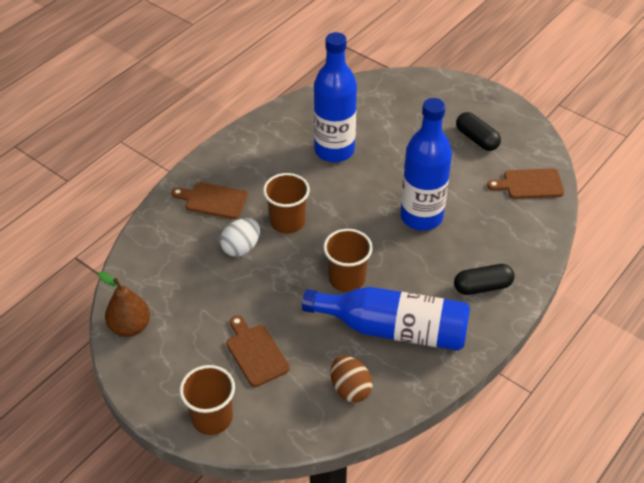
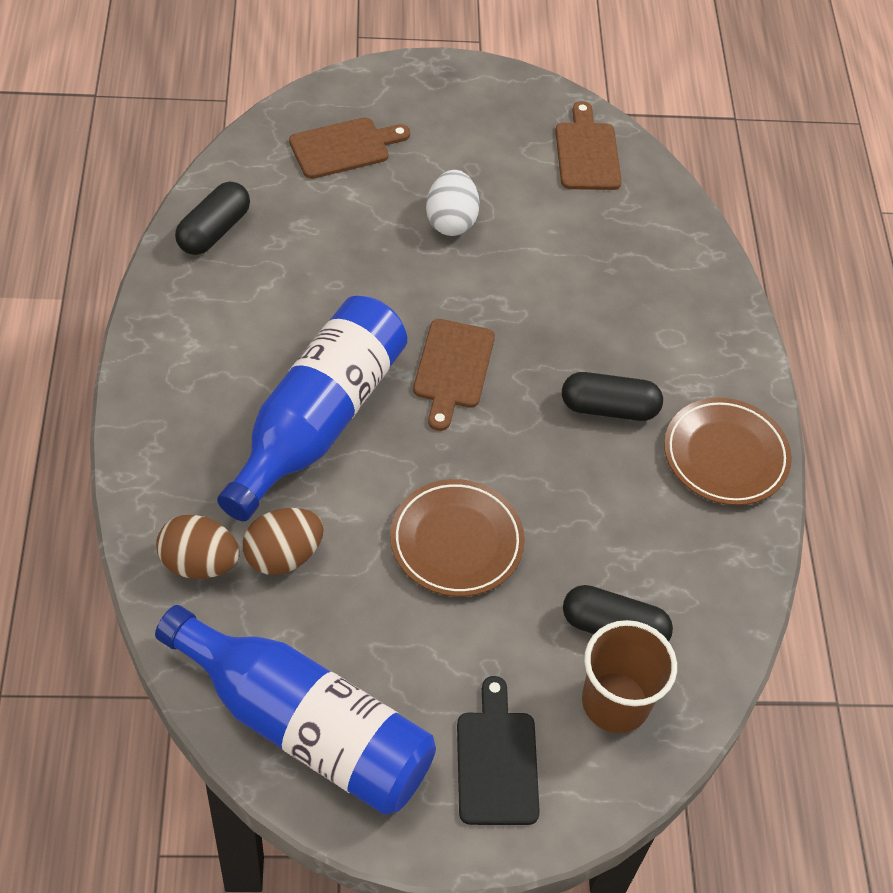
black capsule: [454,264,514,295] [456,112,501,151] = 2 -> [175,182,250,255] [562,372,663,421] [563,585,673,642] = 3
black cutting board: none = 0 -> [457,676,540,825] = 1
blue bottle: [302,287,470,351] [314,32,357,162] [400,98,452,231] = 3 -> [155,605,436,815] [217,296,407,521] = 2
brown cup: [180,365,235,435] [263,173,310,234] [323,229,373,292] = 3 -> [582,620,677,733] = 1
brown egg: [331,356,373,403] = 1 -> [156,515,240,579] [243,508,324,575] = 2
brown pear: [98,272,150,337] = 1 -> none = 0
brown plate: none = 0 -> [390,479,525,597] [664,398,792,505] = 2

